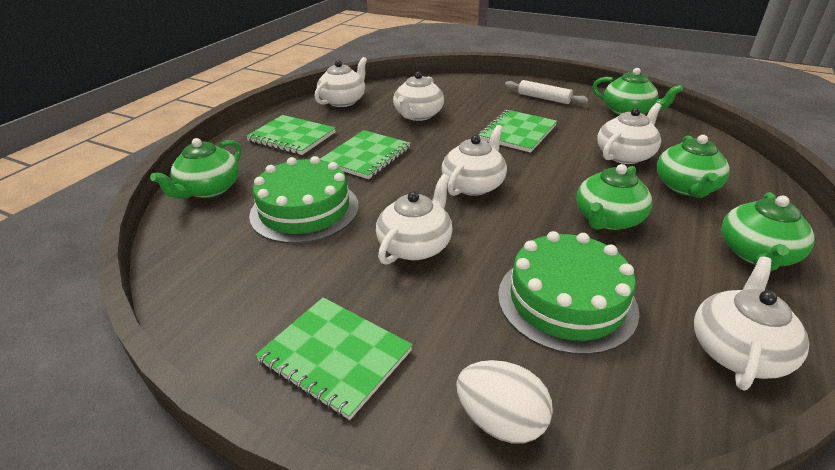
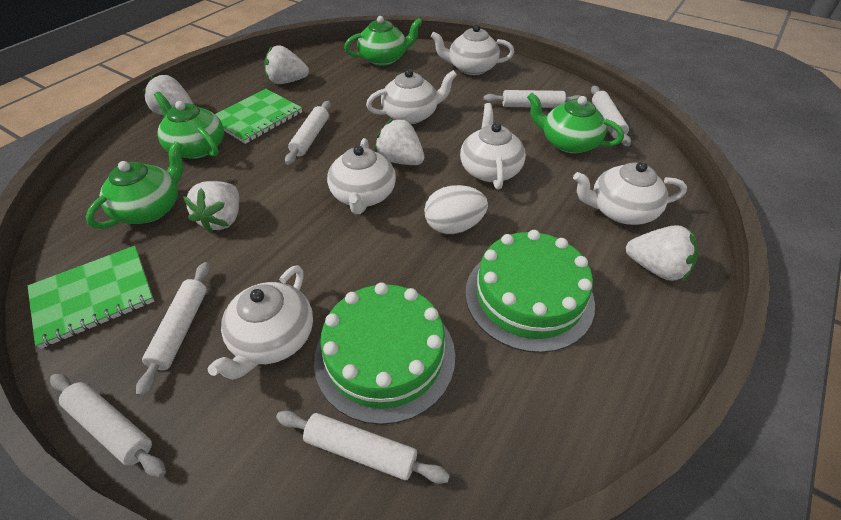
green notebook: [246,115,336,155] [255,297,413,420] [320,130,411,179] [478,110,557,153] = 4 -> [28,246,154,349] [215,89,302,144] = 2
green teapot: [150,138,241,198] [576,164,652,230] [592,68,683,115] [657,135,730,198] [721,192,815,271] = 5 -> [86,141,183,229] [154,92,224,159] [344,16,422,66] [527,93,624,154] = 4
white rolling pin: [505,80,588,104] = 1 -> [50,374,166,478] [136,262,210,397] [276,411,450,484] [285,101,331,165] [484,90,581,108] [591,86,631,147] = 6
white strawberry: none = 0 -> [143,75,193,115] [183,181,239,233] [264,45,309,84] [375,119,424,165] [626,225,698,282] = 5

